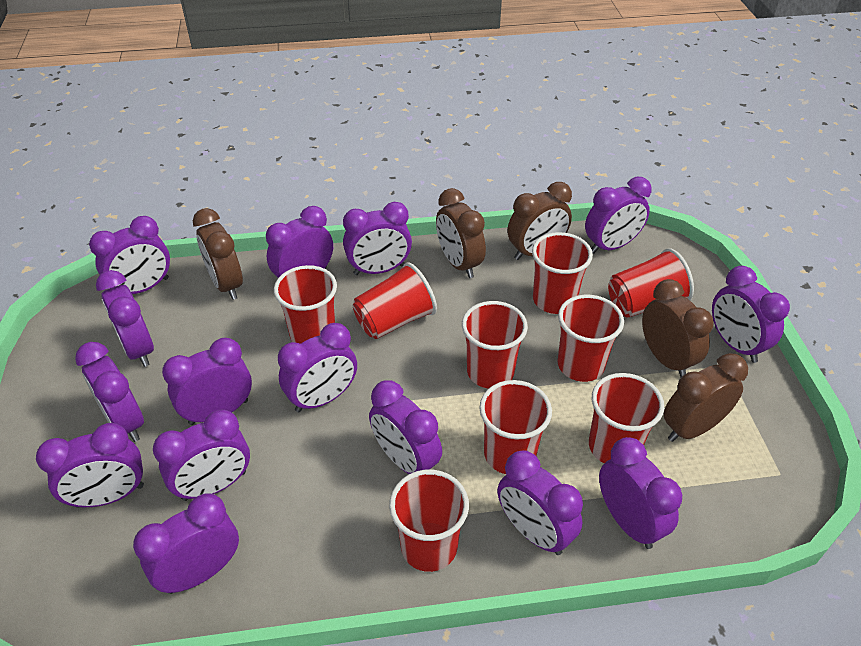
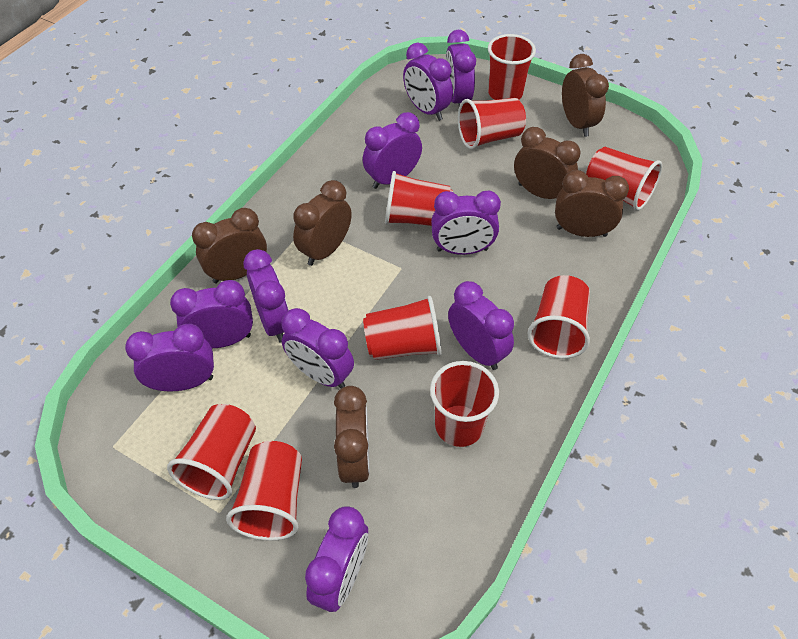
brown clock: [193,208,243,300] [436,188,486,278] [507,182,572,260] [642,279,714,378] [664,353,748,442] = 5 -> [192,208,267,283] [293,180,352,266] [334,386,370,488] [514,127,580,199] [555,170,629,237] [562,54,609,137] = 6
purple clock: [36,423,144,508] [75,342,144,442] [89,216,170,294] [96,270,154,367] [133,493,239,594] [153,409,250,501] [162,338,252,425] [266,206,333,278] [278,323,357,412] [343,202,412,275] [369,380,442,474] [497,450,583,555] [585,177,652,254] [599,437,682,549] [712,266,790,363] = 15 -> [125,324,214,391] [170,280,253,348] [243,249,289,342] [281,308,354,389] [305,506,368,612] [363,112,422,189] [403,43,453,121] [431,191,501,255] [445,30,476,106] [448,281,514,370] = 10

